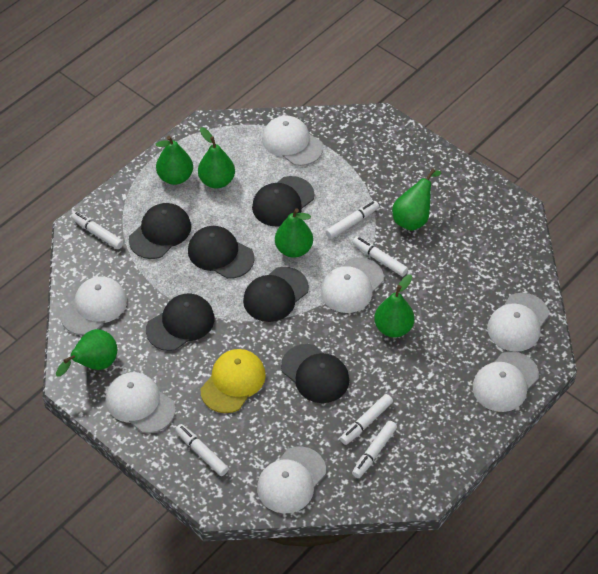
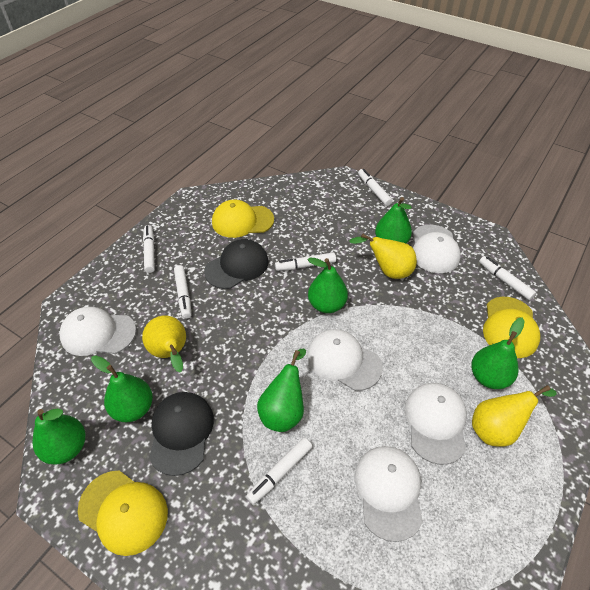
black cap: [129,203,191,259] [146,294,215,351] [188,226,254,279] [243,267,309,322] [252,176,314,227] [281,344,349,403] = 6 -> [149,392,214,476] [204,239,268,289] = 2
white cap: [60,276,127,335] [105,372,176,433] [257,446,326,513] [262,115,323,166] [321,257,384,313] [473,352,539,412] [487,293,549,352] = 7 -> [59,307,136,356] [307,329,383,391] [355,446,423,542] [405,383,467,465] [413,225,461,273] = 5
yellow cap: [201,349,266,413] = 1 -> [78,471,168,556] [212,200,274,238] [483,297,540,358] = 3
yellow pear: none = 0 -> [142,315,186,373] [349,233,417,279] [472,385,557,447] = 3

